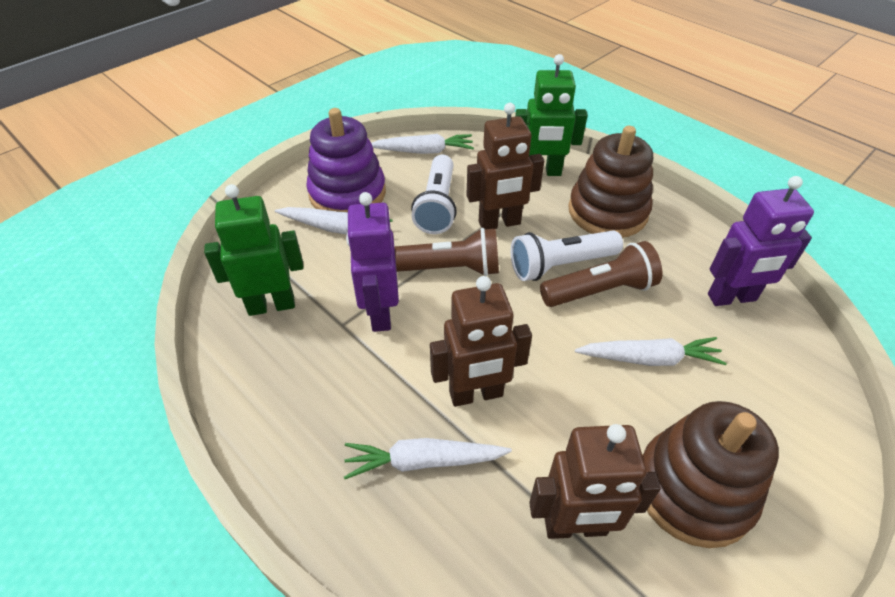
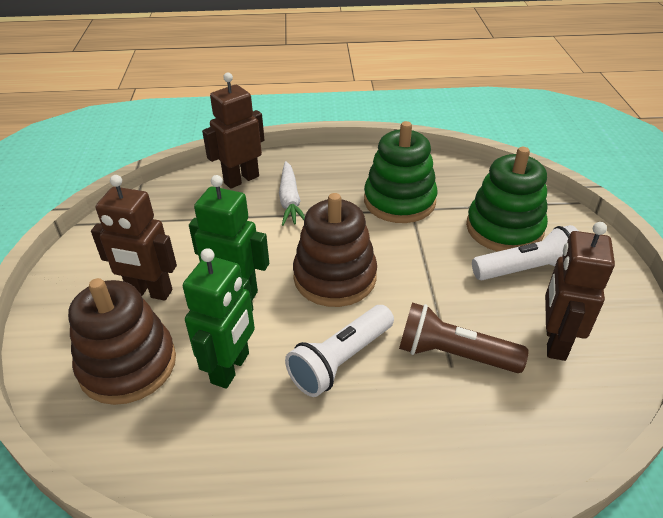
brown flashlight: [394,228,499,276] [540,241,662,307] = 2 -> [399,302,529,373] = 1
green stacking toy: none = 0 -> [364,121,438,223] [466,147,548,252] = 2
purple robot: [346,192,399,332] [708,176,814,306] = 2 -> none = 0
purple stacking toy: [306,108,386,212] = 1 -> none = 0
white carrot: [275,207,392,235] [344,438,512,479] [371,134,474,154] [575,337,727,366] = 4 -> [279,161,305,226] = 1

